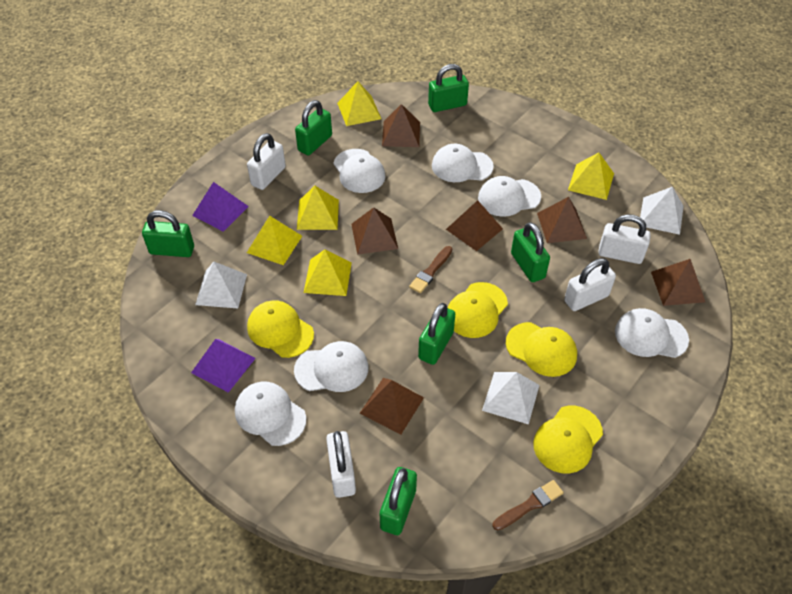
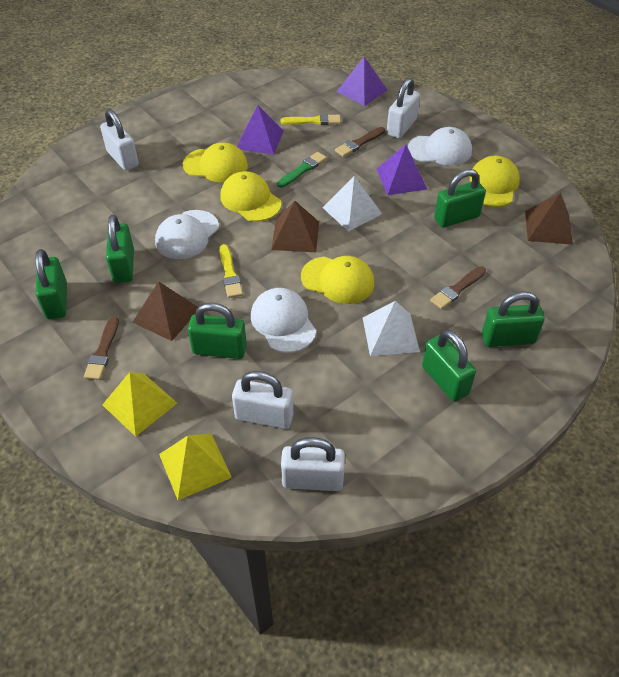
brown brush: [409,246,452,293] [492,480,564,530] = 2 -> [84,316,119,380] [335,127,385,157] [430,266,486,309] = 3
brown pyramid: [351,207,398,255] [359,378,424,434] [382,104,420,147] [446,200,503,251] [537,197,587,243] [651,259,705,306] = 6 -> [132,281,198,341] [271,201,319,252] [525,193,573,245] = 3
green brush: none = 0 -> [277,152,327,188] = 1
purple pyramid: [191,339,256,393] [192,182,249,232] = 2 -> [237,105,284,155] [336,57,387,106] [376,144,427,195] = 3
white cap: [235,382,306,446] [294,341,369,392] [333,149,385,193] [432,144,494,182] [478,176,541,217] [615,308,689,358] = 6 -> [155,210,219,259] [251,288,316,353] [408,127,472,166] = 3
white pyramid: [195,262,247,308] [482,372,539,425] [640,187,684,235] = 3 -> [322,176,382,231] [363,301,420,356] = 2
yellow brush: none = 0 -> [219,244,243,298] [281,114,341,125] = 2
yellow pyramid: [247,215,302,265] [297,186,339,230] [304,249,352,296] [337,81,381,126] [568,153,614,200] = 5 -> [103,372,177,437] [159,433,232,500] = 2

